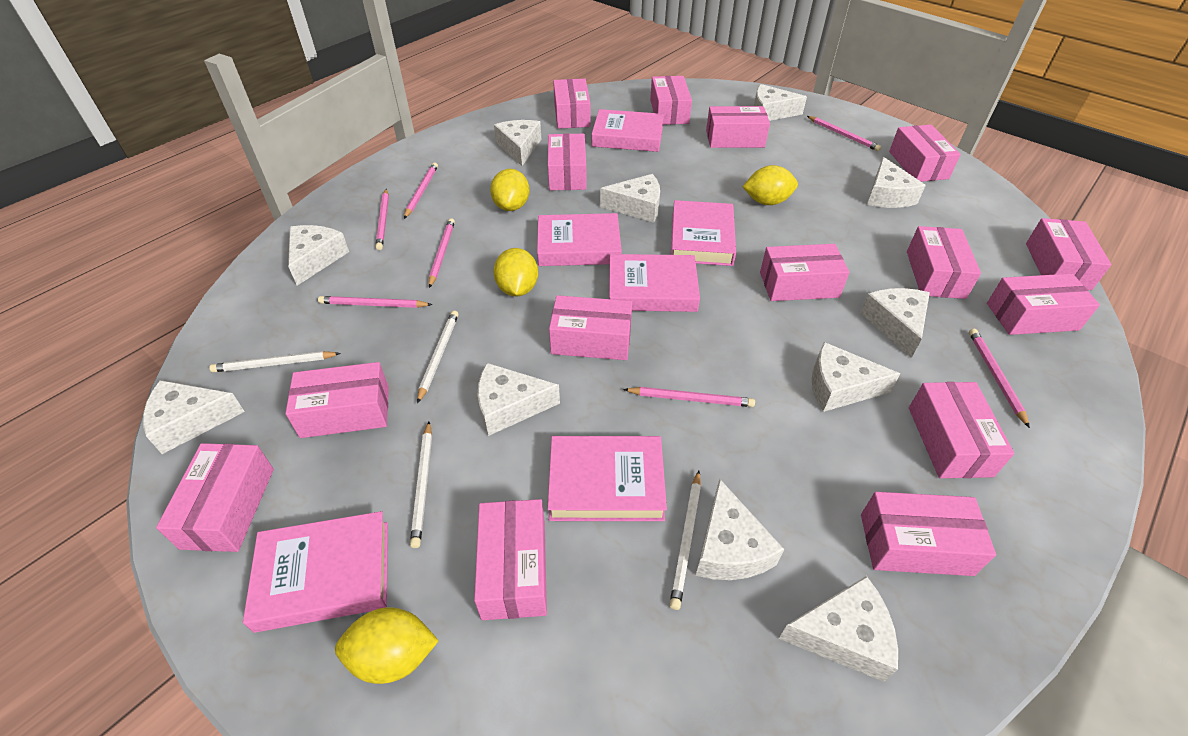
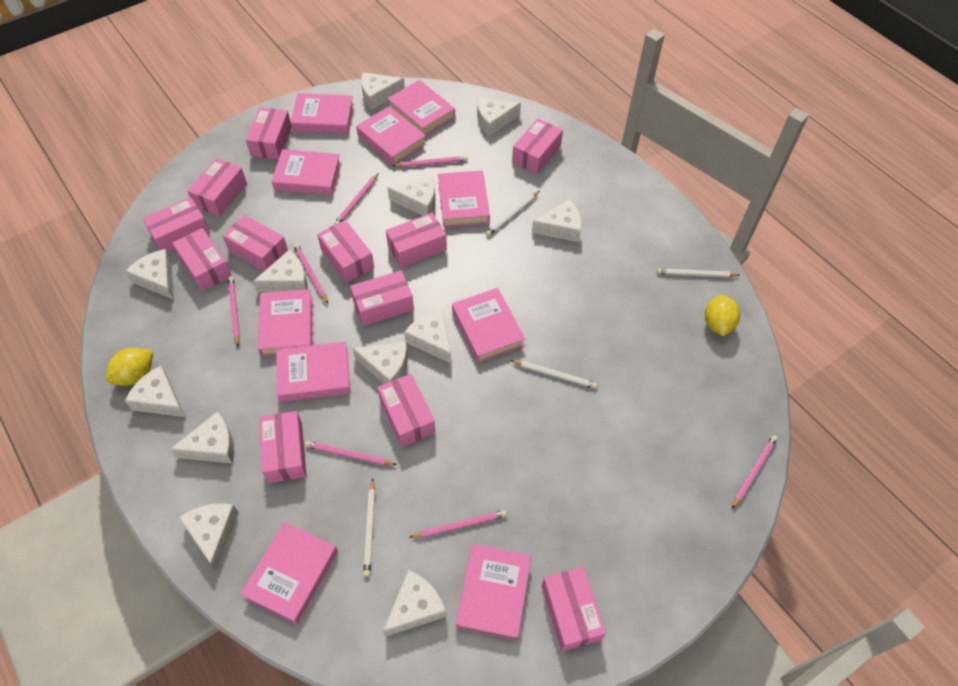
pink book: [243,511,388,633] [537,213,622,266] [547,436,667,521] [592,109,664,152] [609,254,700,312] [671,200,736,266] = 6 -> [241,522,338,624] [258,289,313,357] [272,149,341,195] [276,342,351,402] [290,93,354,133] [356,106,426,165] [387,80,455,135] [438,170,490,227] [452,288,525,363] [456,544,532,641] = 10
pink box: [156,443,274,552] [285,362,389,438] [474,499,547,620] [548,133,587,191] [549,295,632,360] [553,79,591,129] [650,76,692,125] [706,106,770,148] [760,244,850,301] [861,492,996,576] [889,125,961,182] [907,226,981,299] [909,382,1014,478] [987,274,1100,335] [1026,218,1111,290] = 15 -> [143,197,210,252] [172,228,232,292] [187,158,247,217] [222,215,288,271] [246,108,292,160] [259,411,307,483] [317,220,374,283] [350,270,414,326] [377,374,435,447] [386,213,447,268] [512,119,563,174] [542,567,606,652] = 12
white cheese: [143,380,245,454] [288,225,349,286] [478,363,560,436] [494,120,542,166] [600,174,660,223] [696,479,784,580] [754,84,807,121] [779,576,898,682] [812,342,900,412] [860,288,930,358] [867,157,926,208] = 11 -> [125,249,174,299] [125,366,185,417] [170,412,234,463] [179,503,239,570] [253,250,308,293] [352,341,408,384] [361,72,405,110] [383,570,447,637] [388,176,435,216] [404,310,451,364] [477,98,521,136] [532,199,582,242] = 12
yellow lemon: [335,607,439,684] [490,169,530,211] [493,248,538,296] [743,165,798,205] = 4 -> [106,348,153,386] [705,295,740,336] = 2

